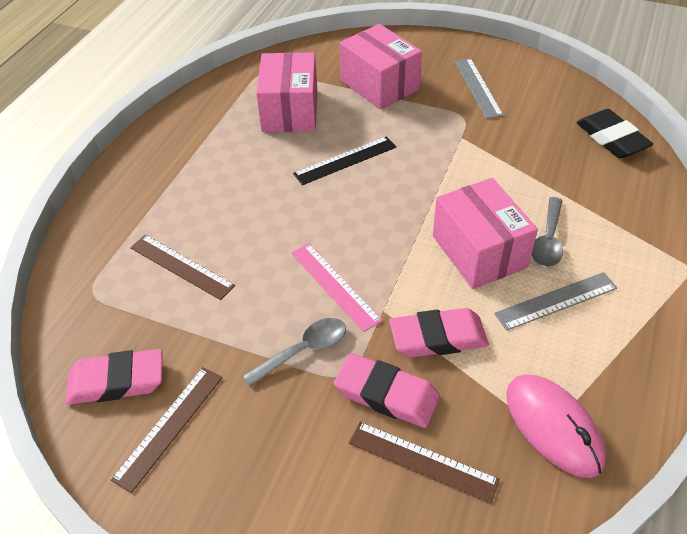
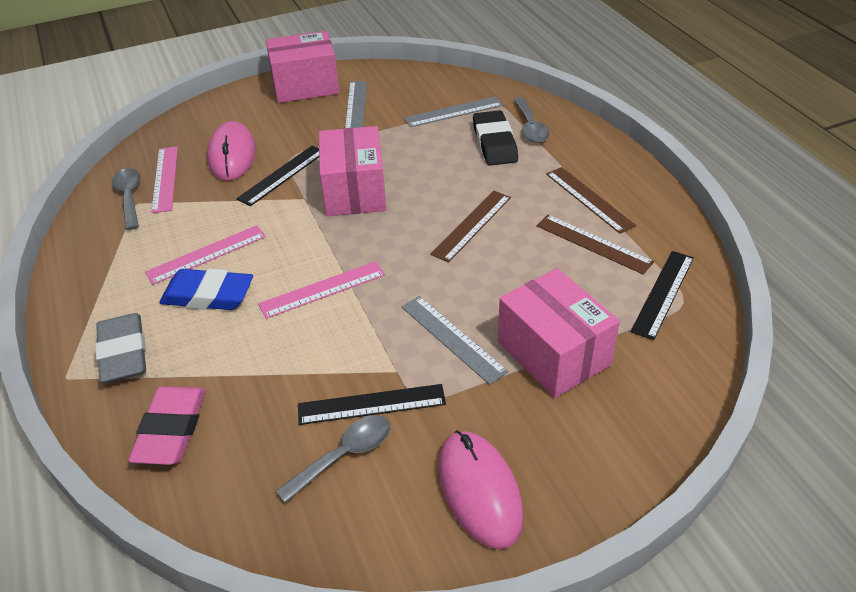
black ruler: [293,136,396,185] = 1 -> [236,146,319,206] [298,384,446,425] [630,251,694,340] = 3
blue eraser: none = 0 -> [159,269,253,310] = 1
grey eraser: none = 0 -> [95,313,146,383] = 1
grey ruler: [455,58,504,119] [494,272,617,331] = 2 -> [345,81,367,128] [402,296,508,385] [404,96,503,127] = 3
grey spoon: [243,318,346,387] [532,197,563,267] = 2 -> [112,168,140,230] [276,415,390,503] [514,97,549,143] = 3
pink eraser: [65,349,163,405] [334,353,440,428] [390,308,489,358] = 3 -> [128,386,206,465] = 1
pink mouse: [506,374,606,478] = 1 -> [207,121,256,181] [438,430,524,549] = 2
pink ruler: [291,243,382,332] = 1 -> [145,225,266,285] [151,146,178,213] [258,261,385,319] = 3

